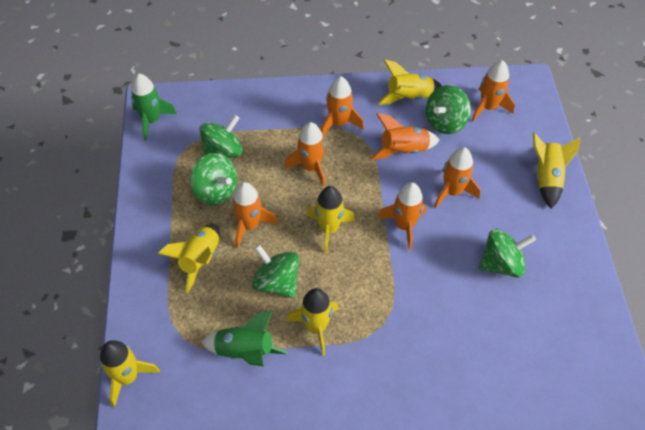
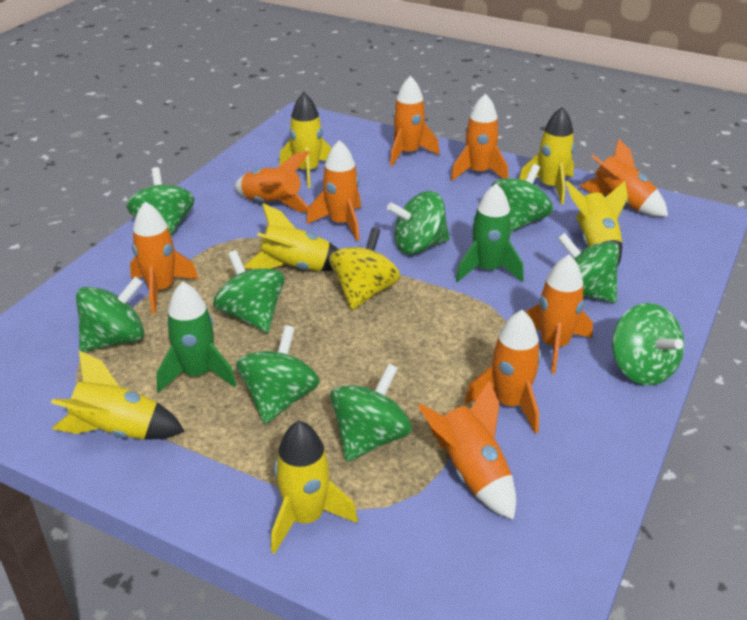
green spinning top: [190,153,237,205] [199,115,243,158] [252,244,299,298] [426,85,471,134] [478,229,536,278] = 5 -> [76,277,144,352] [126,167,194,236] [213,250,285,333] [236,325,320,424] [330,364,412,462] [387,191,450,255] [491,164,553,232] [558,233,619,303] [612,303,684,386] = 9
orange rocket: [231,182,278,248] [284,122,325,187] [321,77,364,136] [371,113,439,160] [378,182,427,250] [434,147,481,208] [471,60,515,121] = 7 -> [130,201,199,314] [235,151,309,213] [307,140,361,241] [390,76,440,166] [418,381,516,520] [451,94,508,180] [465,310,541,433] [525,254,593,374] [579,138,668,217] = 9
yellow spinning top: none = 0 -> [329,227,400,310] = 1

